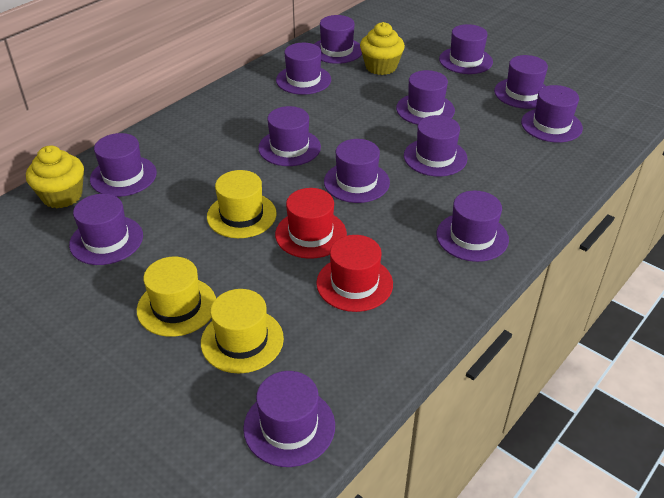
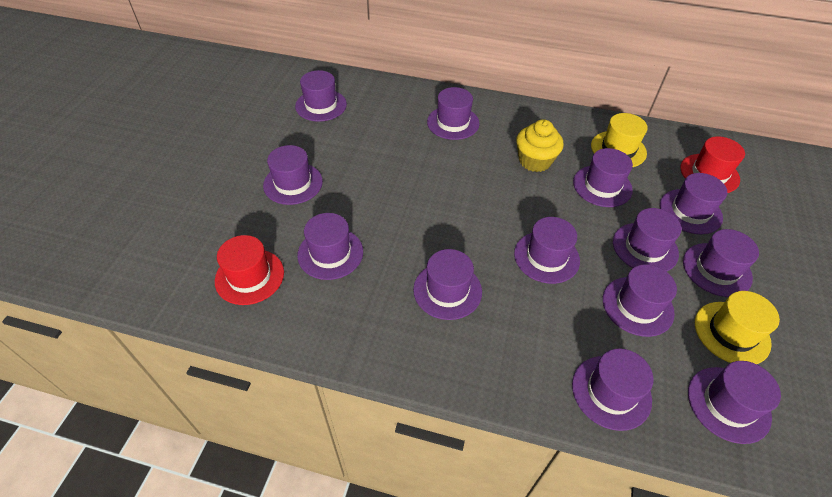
yellow cupcake: [26,145,84,208] [360,22,405,75] = 2 -> [516,119,564,172] = 1
yellow hat: [137,257,216,337] [201,289,284,373] [207,170,276,238] = 3 -> [591,113,648,167] [695,291,780,364] = 2

